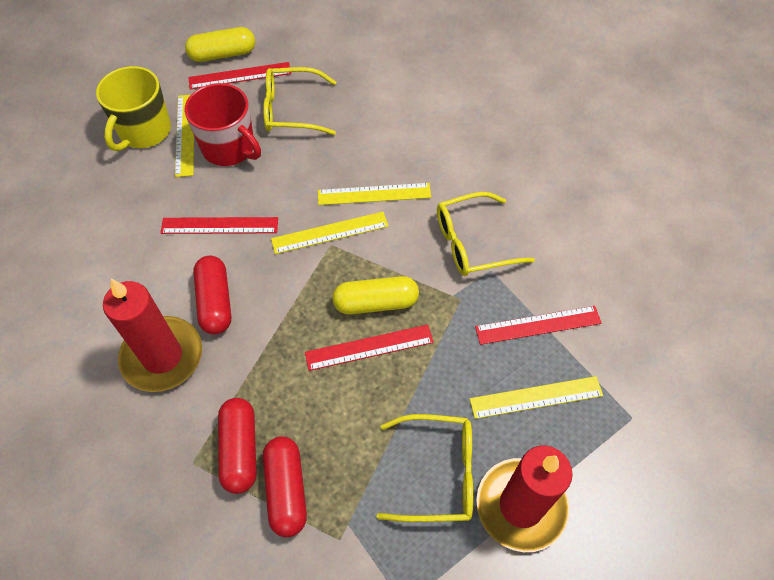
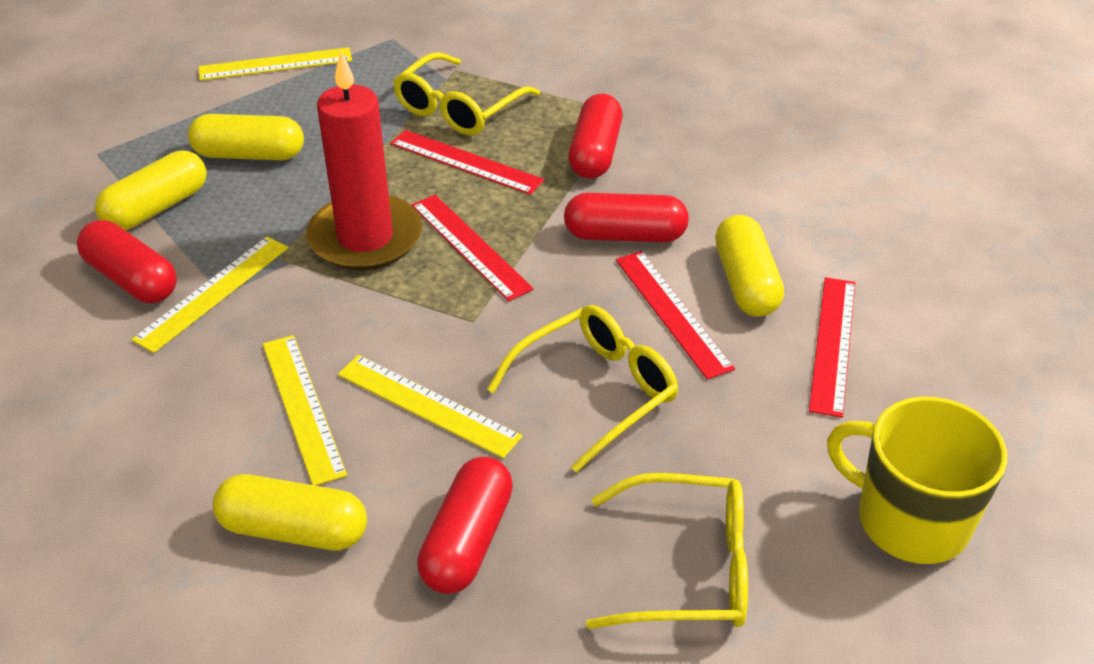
red candle: [103,279,202,392] [476,446,573,552] = 2 -> [306,52,422,270] = 1
red capsule: [193,256,231,334] [218,398,256,494] [263,436,307,537] = 3 -> [77,220,177,303] [417,457,513,594] [564,193,689,242] [568,94,623,179] = 4
red mug: [185,83,261,166] = 1 -> none = 0
yellow capsule: [185,27,255,62] [332,276,419,315] = 2 -> [95,151,207,231] [188,114,304,160] [213,474,367,550] [715,215,784,317] = 4

